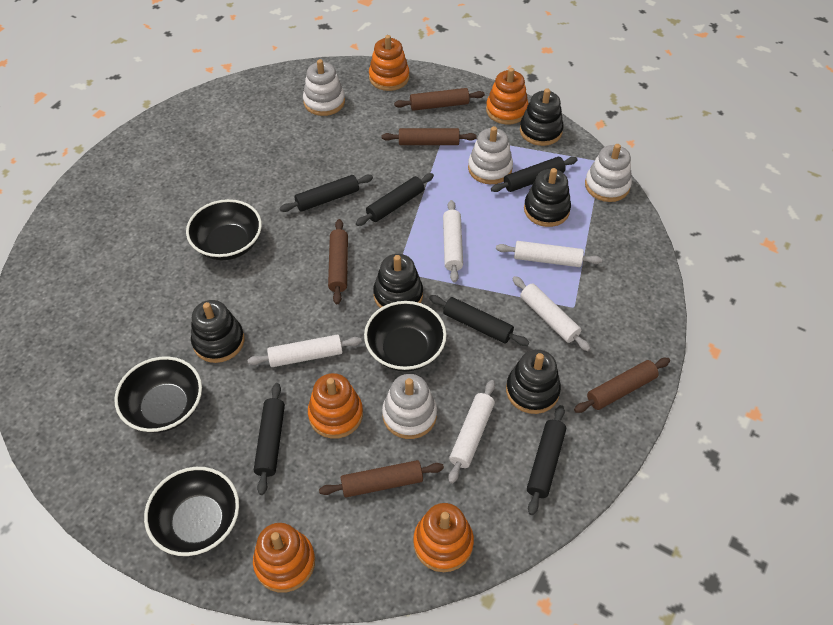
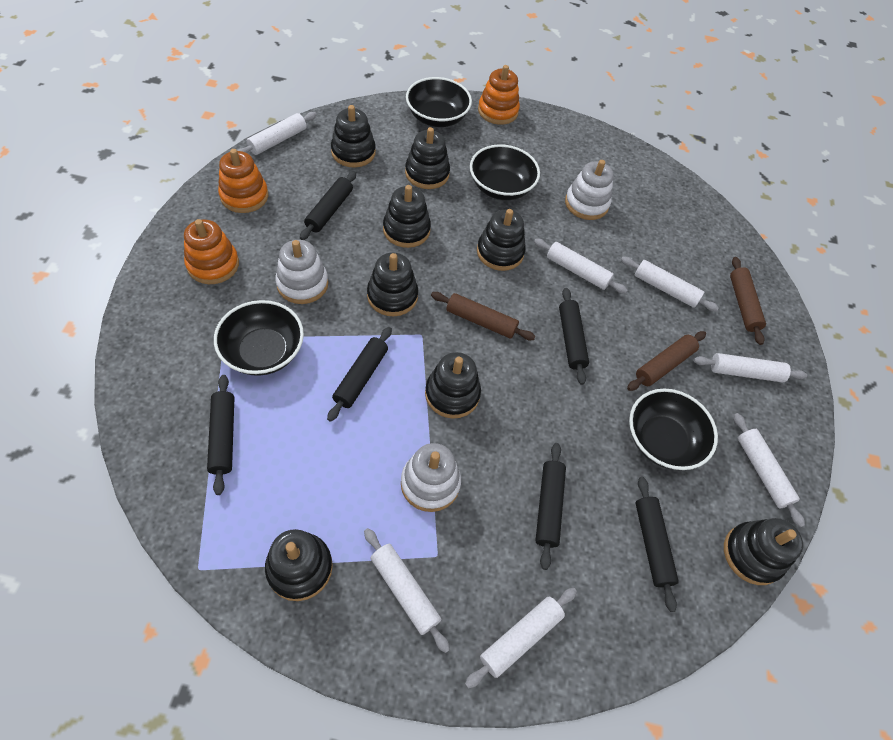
black stacking toy: [191,300,244,363] [373,254,423,308] [506,349,561,414] [520,88,564,146] [524,168,571,227] = 5 -> [265,529,333,601] [331,105,376,168] [367,252,418,316] [383,185,431,248] [405,127,450,189] [425,352,481,419] [477,209,526,271] [724,518,803,585] = 8
brown rolling pin: [319,460,444,497] [328,219,348,304] [381,128,477,145] [394,88,485,111] [574,358,670,413] = 5 -> [431,292,535,340] [627,331,706,391] [730,257,766,345] = 3
orange stacking toy: [253,523,315,593] [308,373,363,439] [369,35,410,91] [413,503,474,572] [486,68,529,125] = 5 -> [184,219,239,284] [218,149,268,213] [478,65,520,125] = 3
white rolling pin: [247,335,362,367] [443,200,463,283] [448,380,495,484] [496,241,602,267] [512,276,591,351] = 5 -> [237,112,317,155] [364,528,450,653] [465,588,577,689] [534,239,628,294] [621,257,719,311] [693,353,807,382] [734,413,805,527] = 7
white stacking toy: [303,59,345,116] [382,374,437,439] [468,126,513,184] [585,144,632,202] = 4 -> [275,240,329,304] [401,443,461,512] [565,160,614,220] = 3

